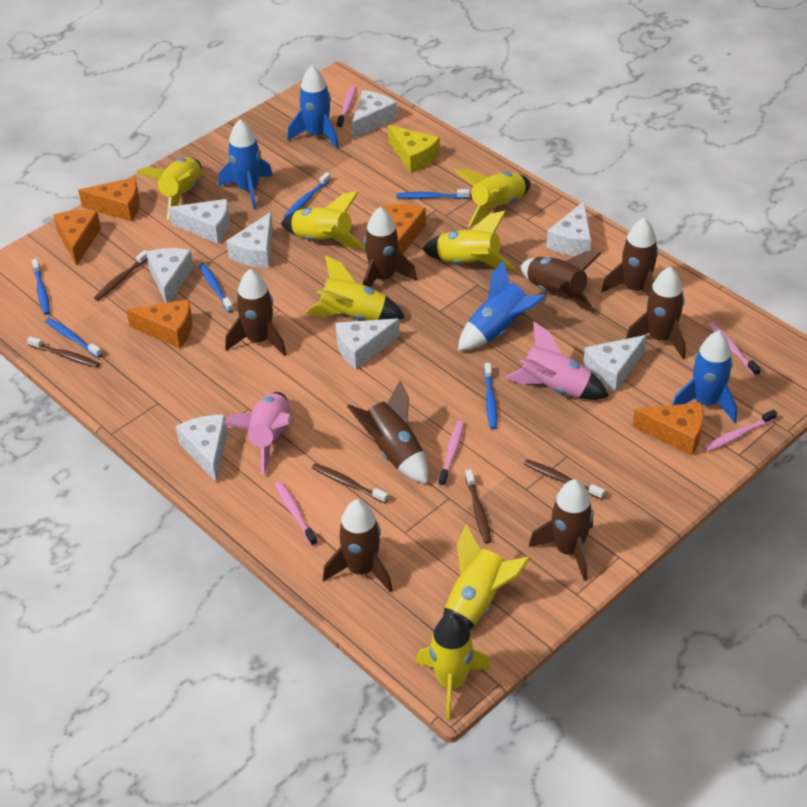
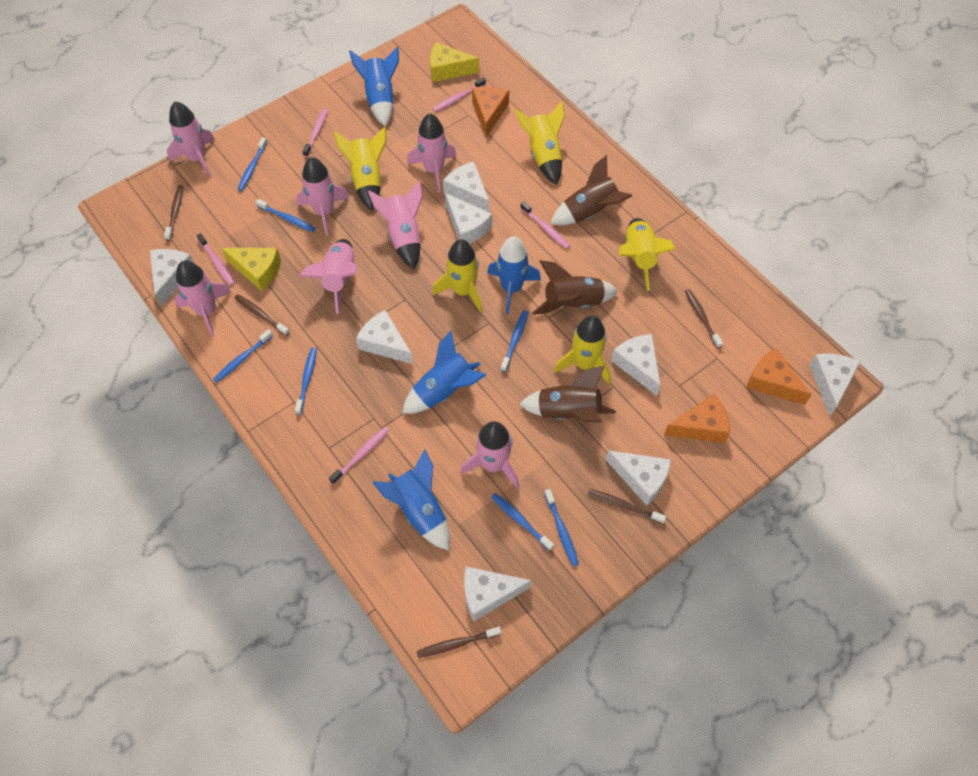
blue toothbrush: [32,259,50,315] [45,318,102,358] [199,263,233,312] [284,172,331,217] [396,189,470,199] [484,363,497,429] = 6 -> [213,329,273,383] [237,137,268,191] [256,199,315,232] [295,348,317,414] [491,493,554,551] [501,310,529,372] [544,489,579,566] = 7
brown rocket: [225,269,287,356] [323,499,393,592] [347,380,428,484] [363,207,417,287] [520,251,602,313] [529,479,594,581] [601,218,658,297] [626,267,686,359] = 8 -> [519,366,616,423] [532,260,618,315] [550,155,632,225] = 3
orange cheese: [53,210,101,266] [78,177,140,221] [126,299,192,348] [382,204,426,254] [633,402,704,456] = 5 -> [472,86,509,137] [664,394,730,443] [746,348,812,405] = 3
pink rocket: [223,392,292,474] [505,322,609,400] = 2 -> [167,101,215,178] [174,260,232,337] [297,157,349,236] [300,239,357,314] [368,181,423,269] [407,113,456,192] [460,421,519,488] = 7
yellow cheese: [388,125,440,173] = 1 -> [221,248,281,291] [430,42,479,82] = 2
yellow rocket: [136,157,202,220] [281,191,365,250] [305,255,405,321] [416,613,491,720] [422,211,515,269] [443,525,530,630] [455,169,531,227] = 7 -> [333,126,386,211] [432,239,482,313] [515,102,565,185] [554,315,611,384] [619,218,676,291] = 5

